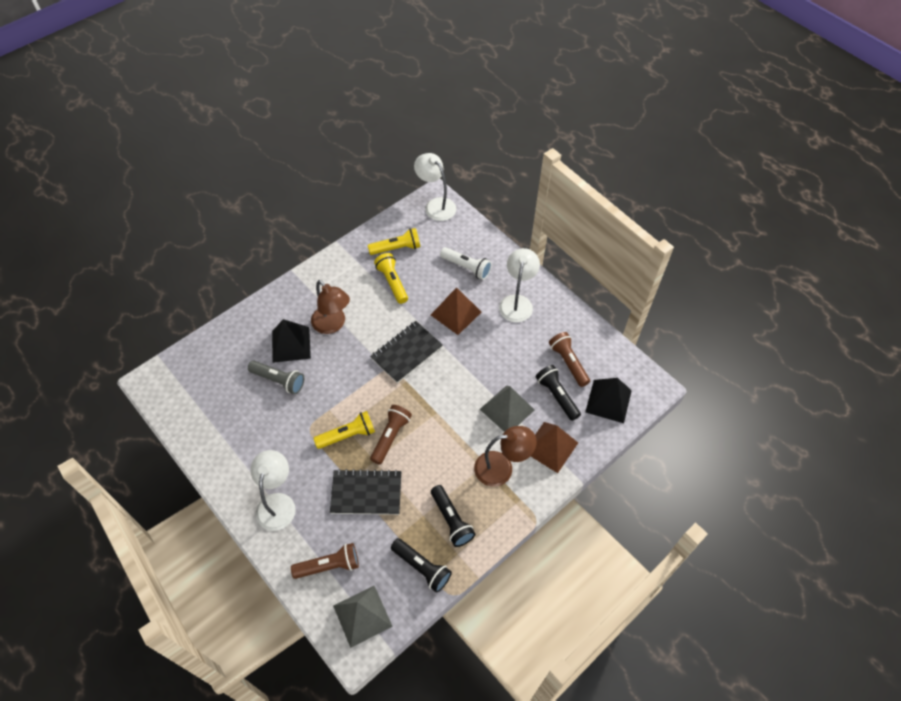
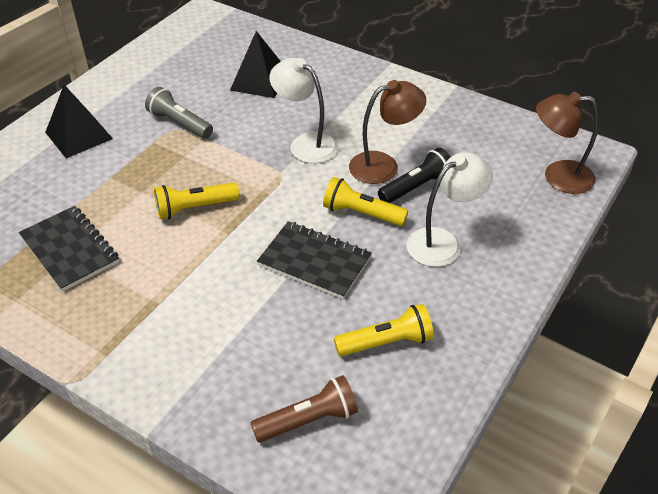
black flashlight: [391,538,452,593] [431,485,475,547] [536,365,581,421] = 3 -> [378,148,450,203] = 1
brown flashlight: [291,543,359,579] [370,405,412,465] [549,332,590,387] = 3 -> [251,375,358,442] = 1
brown pyramid: [431,287,481,335] [531,422,578,473] = 2 -> none = 0
grey pyramid: [333,586,393,648] [480,385,534,432] = 2 -> none = 0
white flashlight: [440,247,492,280] = 1 -> none = 0
white lamp: [251,450,296,531] [414,153,456,221] [499,248,540,322] = 3 -> [270,58,338,163] [407,152,493,267] = 2

